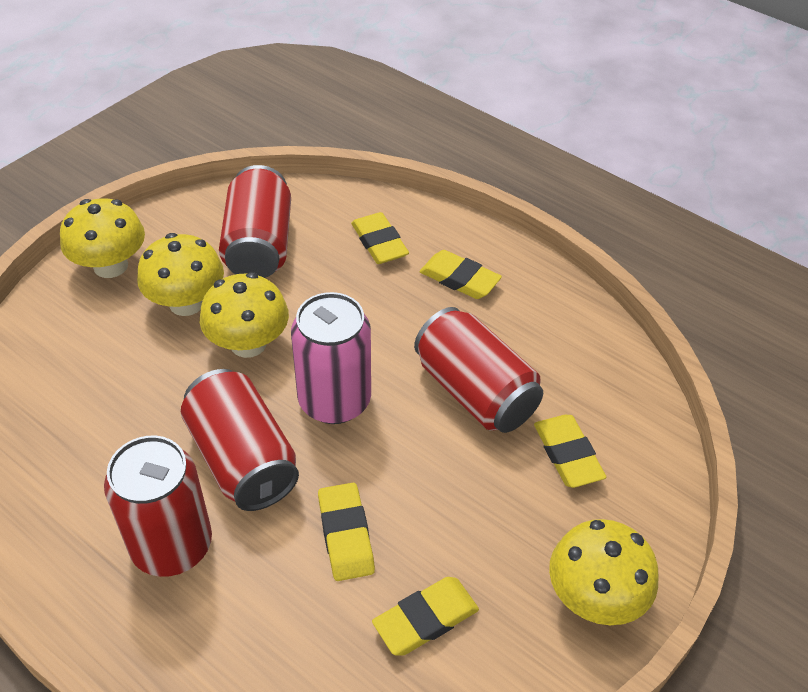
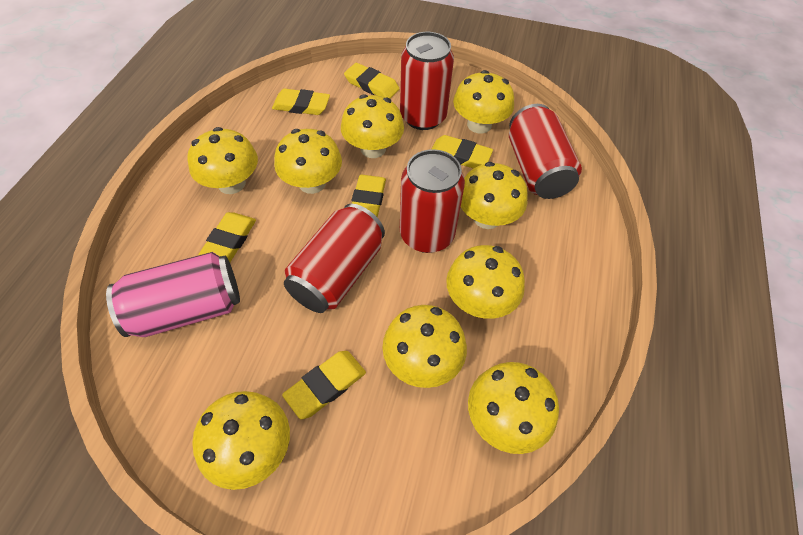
yellow eraser: [318,483,375,581] [351,212,409,264] [372,577,479,655] [419,250,502,299] [534,415,606,488] = 5 -> [198,212,256,262] [272,89,330,115] [282,351,366,419] [344,63,399,98] [351,175,386,218] [431,135,493,168] = 6
yellow mushroom: [60,198,145,278] [137,233,224,316] [200,272,289,358] [549,519,659,625] = 4 -> [187,127,258,194] [192,391,290,490] [274,129,342,194] [341,94,404,158] [382,305,467,388] [446,245,525,319] [453,70,514,134] [461,162,528,229] [468,362,559,454] = 9

